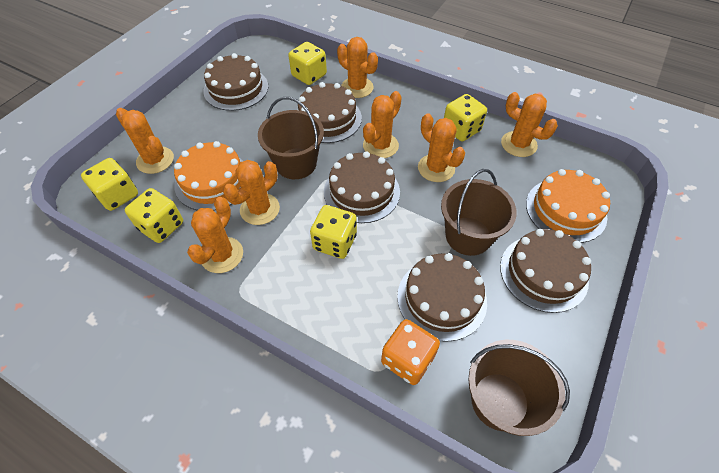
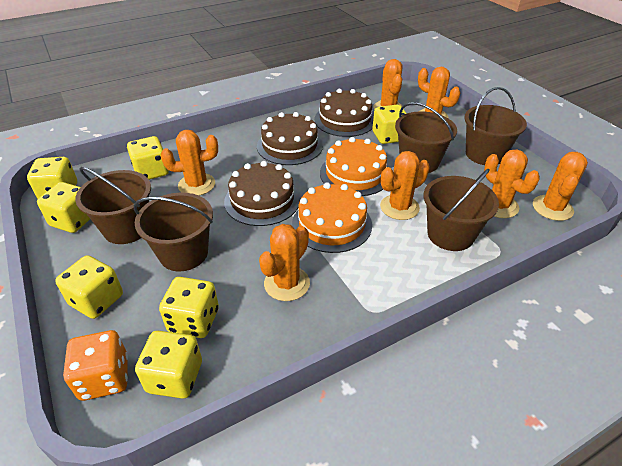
brown bucket: [258,97,324,179] [441,169,517,256] [468,340,570,436] = 3 -> [75,167,151,244] [134,193,213,272] [395,102,457,173] [424,169,499,251] [464,87,527,165] = 5
brown cake: [203,53,268,111] [298,82,362,143] [324,151,400,223] [397,253,487,342] [500,229,591,313] = 5 -> [224,161,300,226] [257,112,323,165] [315,89,374,137] = 3
yellow dice: [81,158,138,211] [125,188,183,243] [288,42,327,85] [310,205,357,259] [444,94,487,141] = 5 -> [27,157,77,199] [37,182,90,233] [55,255,123,319] [127,136,169,180] [135,331,202,399] [159,277,219,338] [372,105,407,144] = 7

